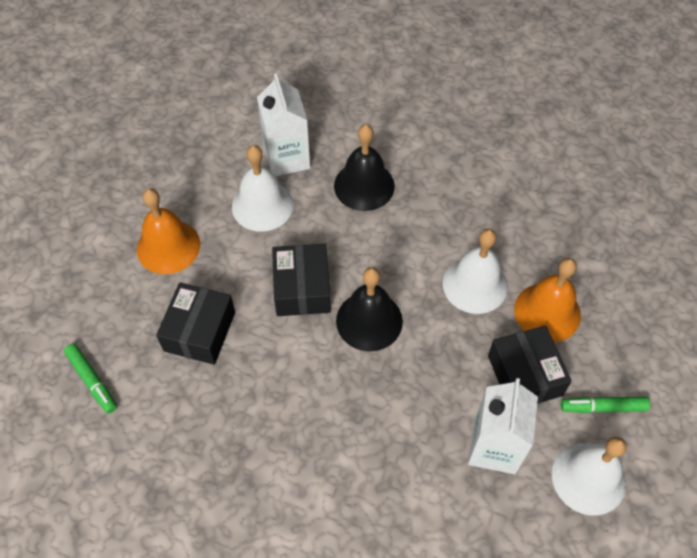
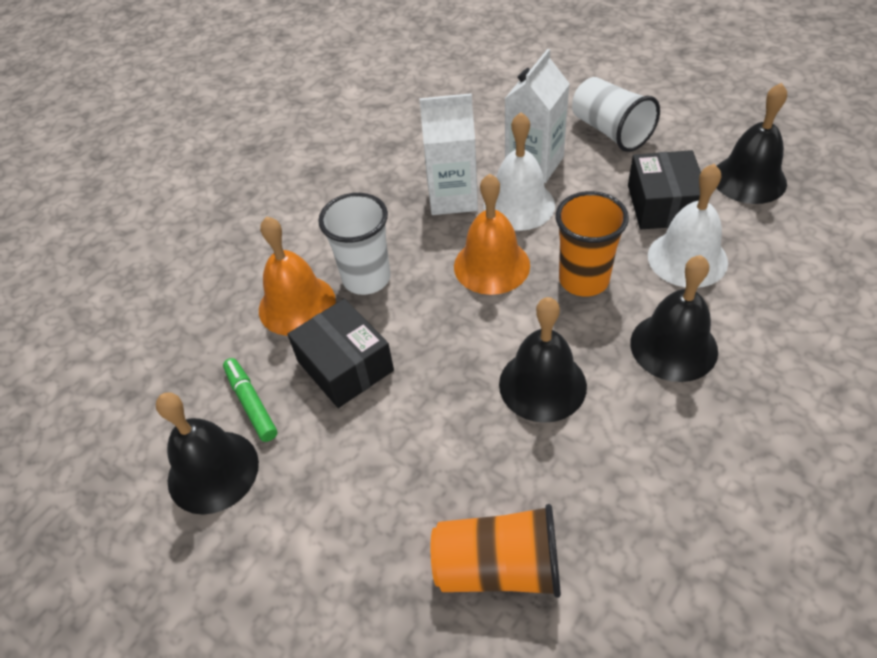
black bell: [334,124,395,211] [336,267,403,351] = 2 -> [156,392,259,515] [499,297,587,423] [630,255,718,382] [717,83,787,204] = 4
black box: [156,282,235,365] [272,244,331,316] [488,325,572,404] = 3 -> [287,299,394,408] [628,150,701,229] = 2
green marker: [64,344,117,413] [561,397,650,413] = 2 -> [223,358,277,442] = 1
orange cup: none = 0 -> [431,504,561,598] [555,191,629,296] = 2
white bell: [232,145,293,232] [443,229,508,314] [552,437,627,516] = 3 -> [484,112,555,231] [648,164,728,288] = 2
white cup: none = 0 -> [318,193,391,295] [572,77,660,152] = 2

